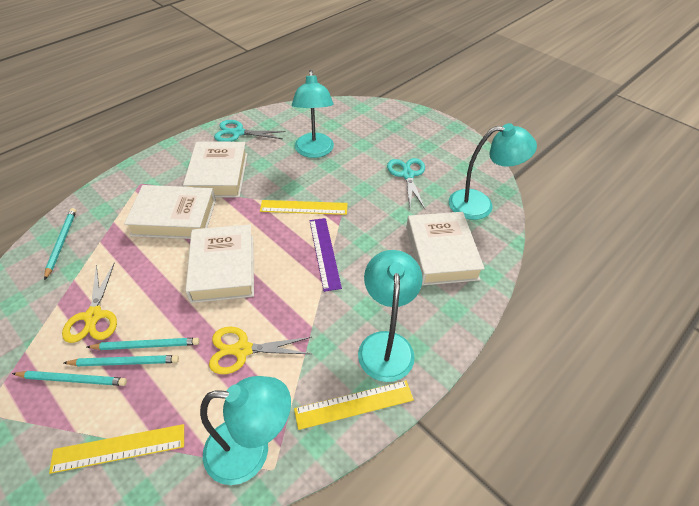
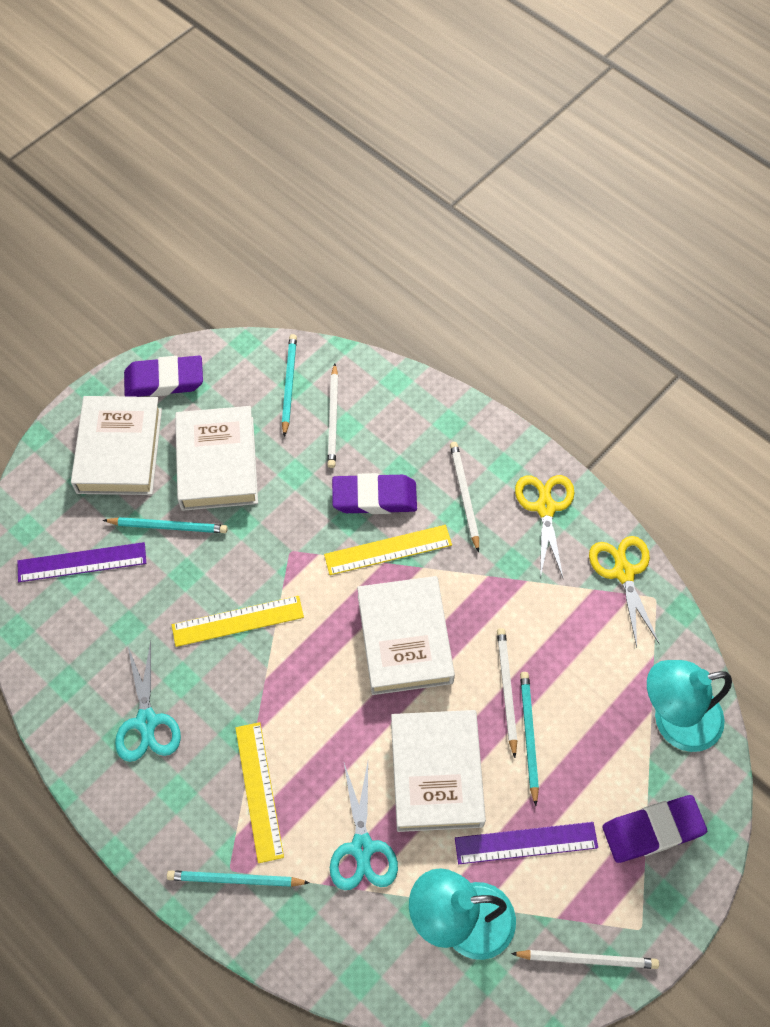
purple eraser: none = 0 -> [124,356,203,397] [332,473,417,514] [602,795,707,863] = 3
purple ruler: [310,218,342,292] = 1 -> [17,542,146,582] [455,822,598,864] = 2
turquoise lamp: [200,376,291,485] [292,70,334,158] [358,250,423,382] [449,123,537,220] = 4 -> [409,868,516,960] [647,660,732,752] = 2
white pencil: none = 0 -> [327,364,338,468] [450,442,479,553] [497,628,517,758] [511,950,659,969] = 4

